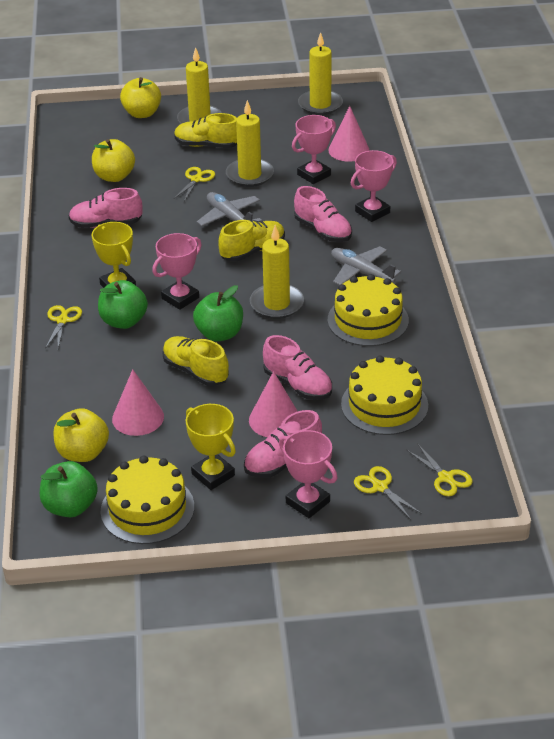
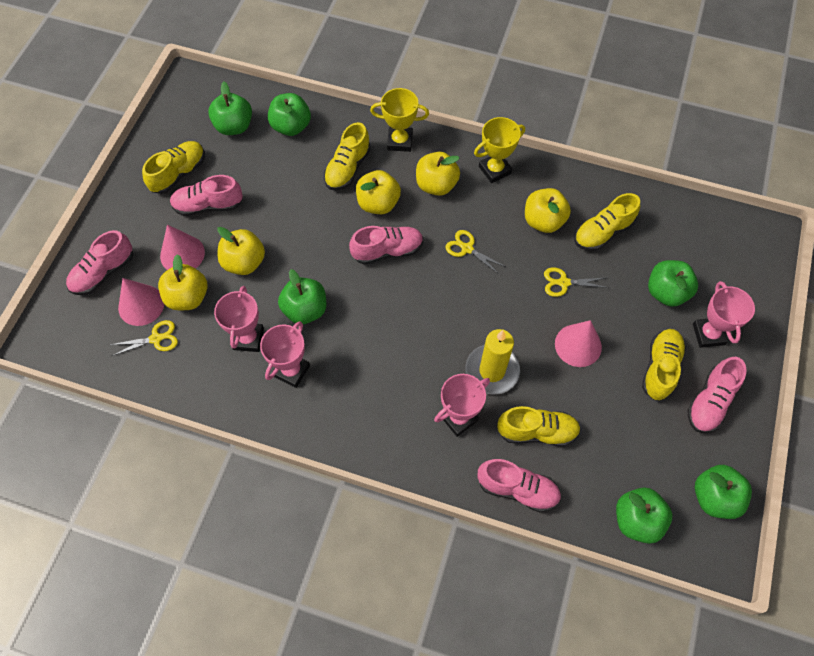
green apple: [40,461,98,517] [98,280,148,329] [193,285,243,341] = 3 -> [208,82,252,135] [268,93,311,136] [278,269,327,324] [616,488,672,544] [648,260,698,307] [695,465,752,519] = 6
grey plane: [197,192,262,226] [331,246,401,285] = 2 -> none = 0
pink shoe: [69,188,142,228] [244,410,322,478] [263,335,332,400] [294,186,352,242] = 4 -> [66,230,133,295] [170,175,243,216] [349,226,423,265] [478,459,561,512] [687,357,747,433] = 5
yellow apple: [53,408,109,462] [92,139,135,182] [120,77,161,118] = 3 -> [158,254,208,310] [217,227,265,275] [356,170,401,214] [416,152,460,196] [525,188,571,233] = 5
yellow cake: [101,456,194,544] [328,274,409,346] [341,355,428,435] = 3 -> none = 0
yellow candle: [177,47,222,124] [226,100,274,187] [250,225,304,319] [298,32,343,115] = 4 -> [465,329,520,395] = 1
yellow scissors: [45,305,82,349] [174,167,215,201] [354,466,422,520] [407,443,473,496] = 4 -> [110,320,178,356] [445,230,506,275] [544,267,609,297] = 3
yellow shoe: [162,336,229,386] [174,113,237,148] [218,220,285,262] = 3 -> [142,141,205,194] [324,122,371,190] [497,406,581,447] [574,193,640,251] [642,329,686,400] = 5

